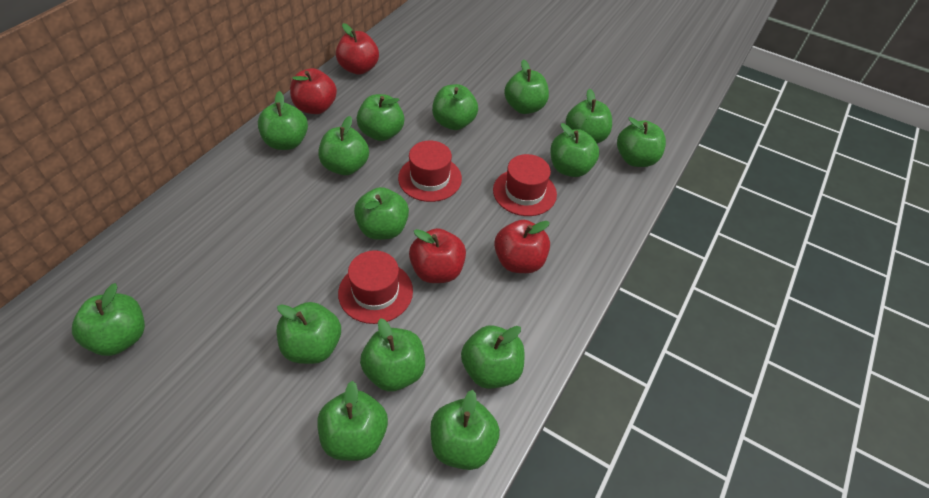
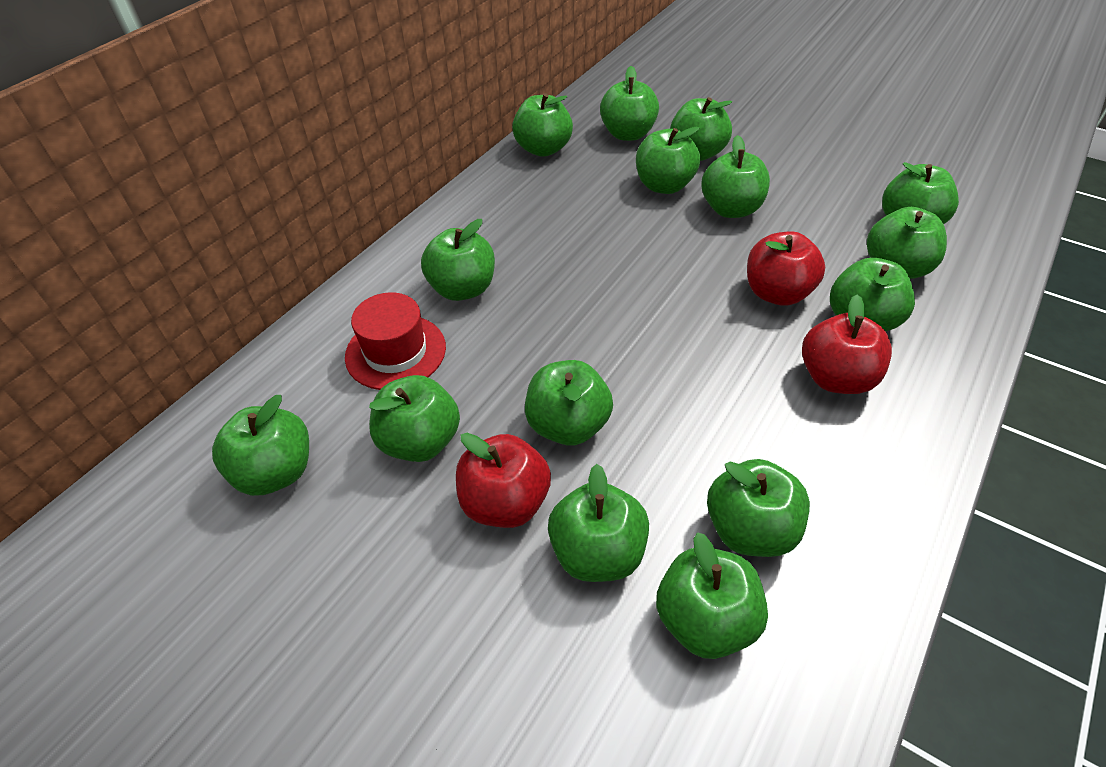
red apple: [290,68,337,114] [336,23,379,75] [409,228,466,283] [494,220,550,273] = 4 -> [456,433,551,528] [747,231,825,306] [802,295,892,394] = 3
red hat: [338,250,413,324] [398,140,462,202] [493,154,557,216] = 3 -> [345,292,446,390] = 1

